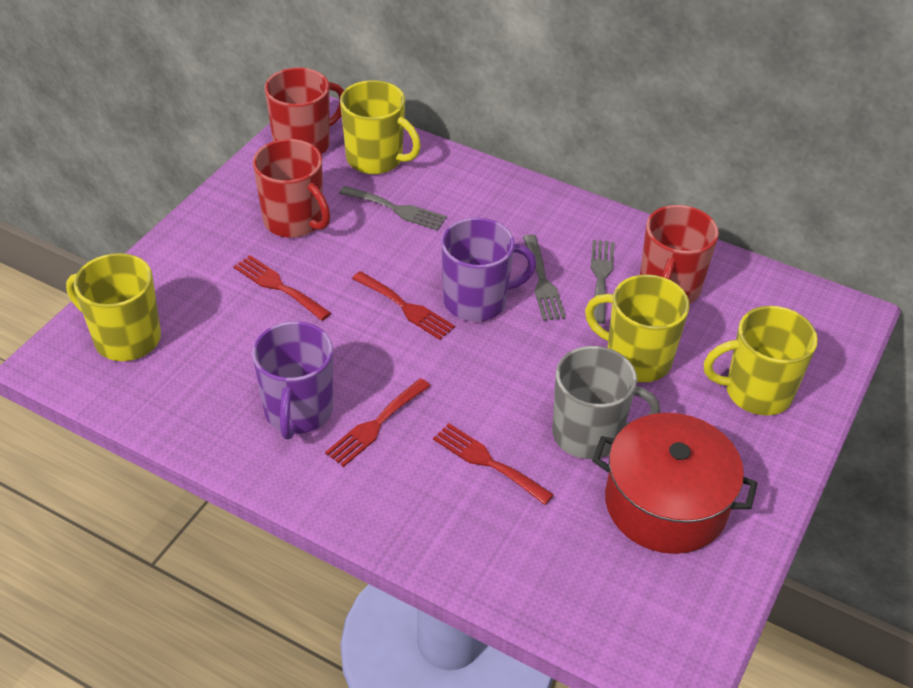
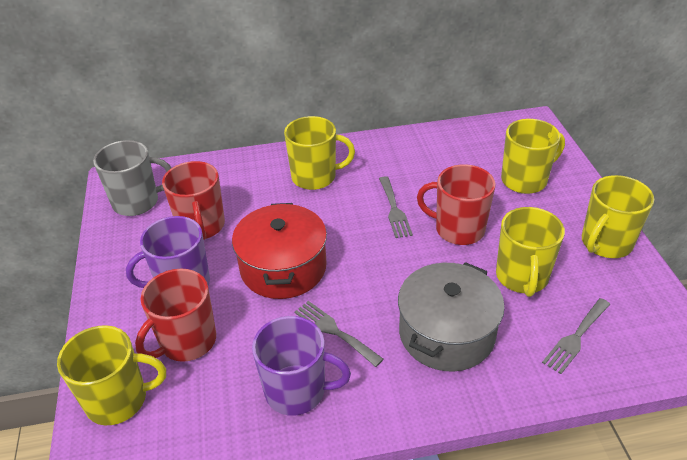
grey pot: none = 0 -> [398,262,505,372] = 1
red fork: [234,255,331,321] [325,378,430,467] [352,271,455,340] [433,423,554,505] = 4 -> none = 0
yellow mug: [66,253,161,361] [340,80,421,174] [585,274,690,382] [704,306,818,416] = 4 -> [57,325,166,425] [284,116,355,190] [496,207,565,297] [501,119,565,194] [582,175,654,258] = 5

